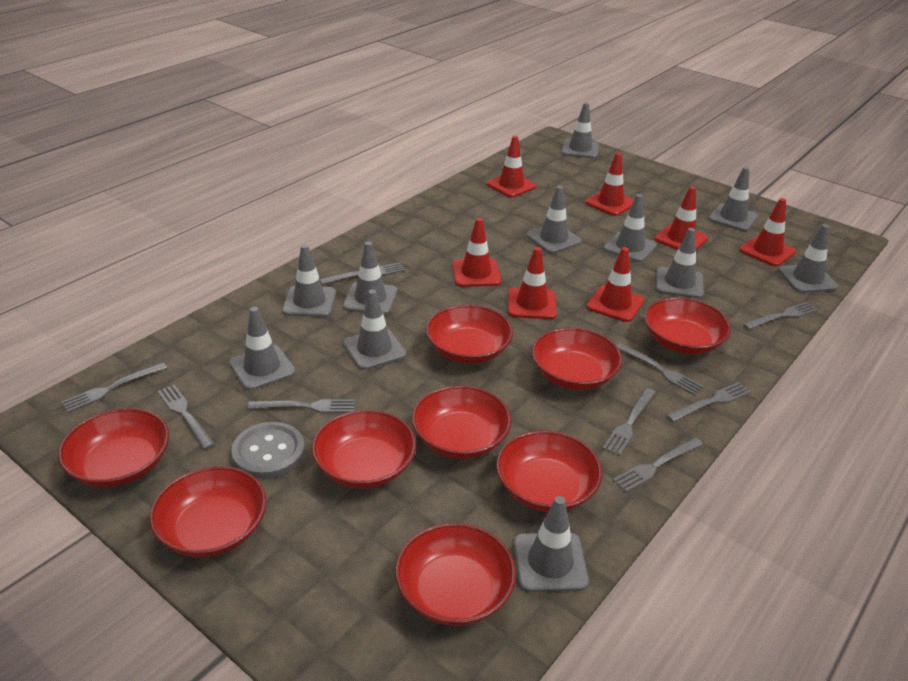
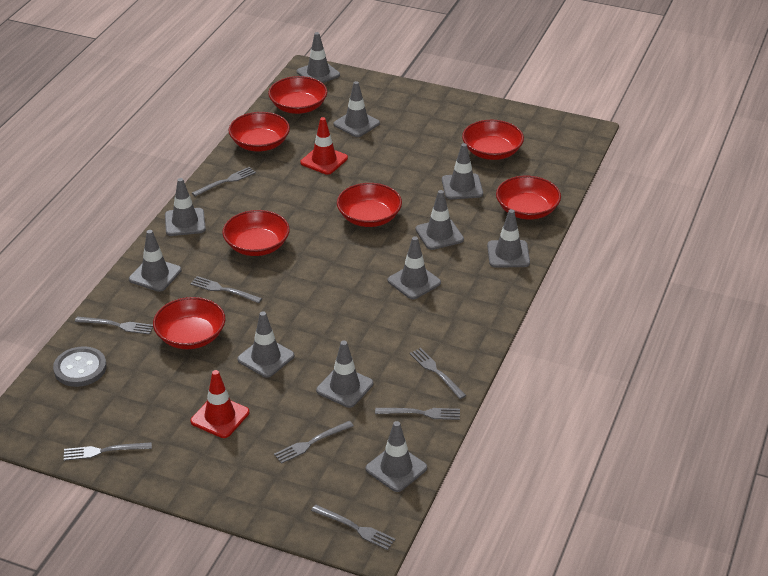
grey fork: [61,362,167,412] [158,385,215,450] [248,399,355,413] [320,263,405,284] [602,388,656,456] [613,438,703,492] [616,343,704,395] [666,382,752,422] [743,302,818,330] = 9 -> [64,442,152,461] [75,317,153,335] [190,276,262,303] [192,167,256,197] [274,421,354,464] [311,505,396,550] [375,408,460,420] [410,348,466,399] = 8
red bowl: [58,408,169,487] [149,466,267,557] [312,410,416,489] [395,523,516,626] [412,385,511,459] [426,305,513,364] [496,430,603,512] [532,327,623,390] [644,297,731,354] = 9 -> [153,297,225,349] [222,210,290,256] [228,112,290,151] [268,76,327,114] [337,183,402,227] [462,120,524,160] [496,176,561,219] = 7
red traffic cone: [452,218,501,287] [487,136,537,197] [508,247,557,319] [585,152,634,216] [586,247,644,322] [654,186,708,250] [740,198,796,266] = 7 -> [191,370,249,438] [300,117,348,175] = 2

